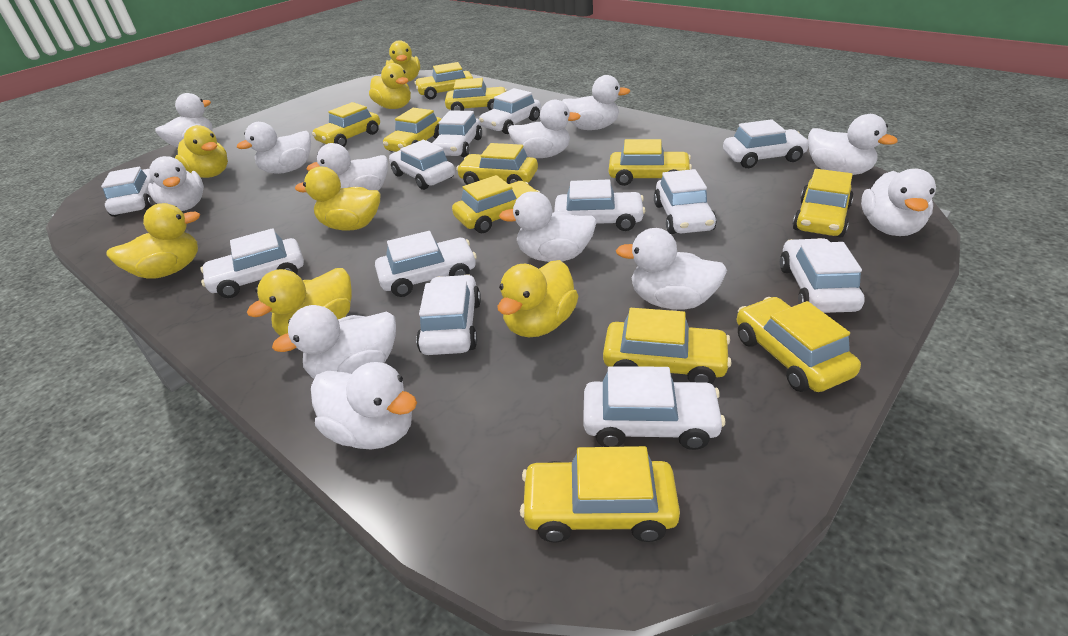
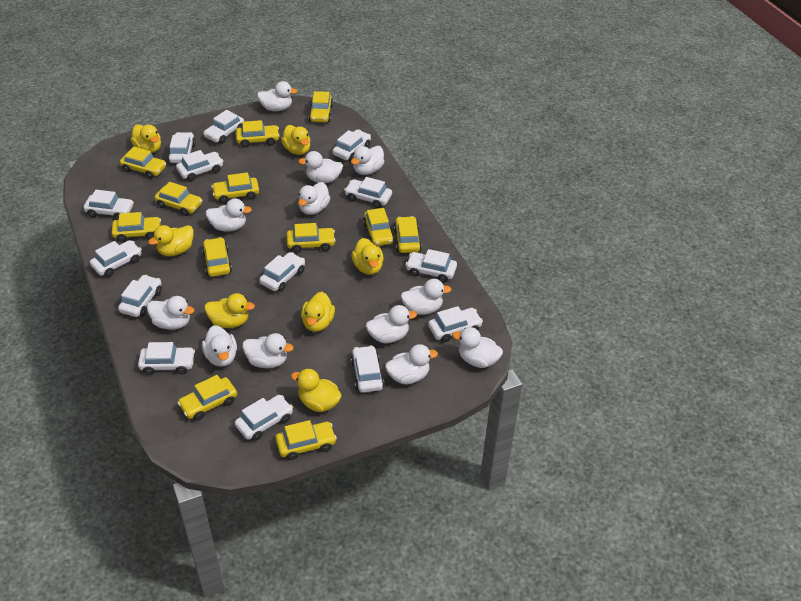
white car: [101,167,154,217] [200,228,304,298] [375,231,477,297] [389,140,455,190] [416,275,481,355] [433,110,482,158] [479,88,541,134] [554,179,646,231] [583,366,725,450] [654,169,717,234] [723,119,808,168] [780,238,865,313] = 12 -> [83,190,134,220] [90,240,142,277] [118,275,162,317] [138,342,195,375] [168,132,196,163] [176,150,223,181] [203,110,244,144] [235,395,293,441] [259,252,305,292] [333,130,371,161] [344,177,392,208] [351,345,384,393] [405,249,457,282] [428,306,483,343] = 14
yellow car: [312,102,380,147] [383,108,441,152] [414,62,473,99] [445,78,507,111] [452,175,540,233] [456,143,538,185] [520,446,680,543] [603,308,732,384] [609,139,692,186] [737,297,861,392] [793,169,854,237] = 11 -> [111,212,161,242] [120,147,166,179] [154,182,202,216] [178,375,237,421] [202,237,232,277] [211,172,259,203] [236,120,280,147] [276,420,337,460] [287,223,336,253] [309,91,333,122] [363,208,394,246] [394,216,422,253] = 12

